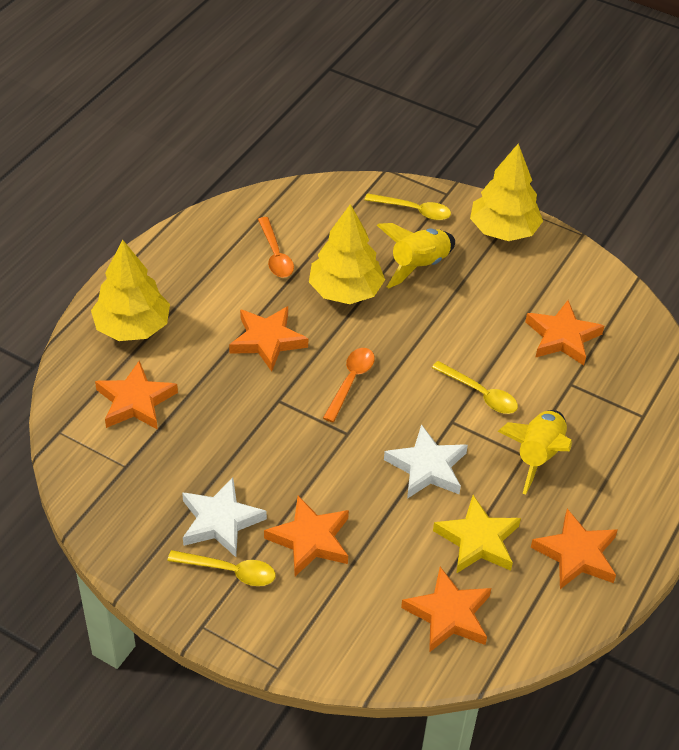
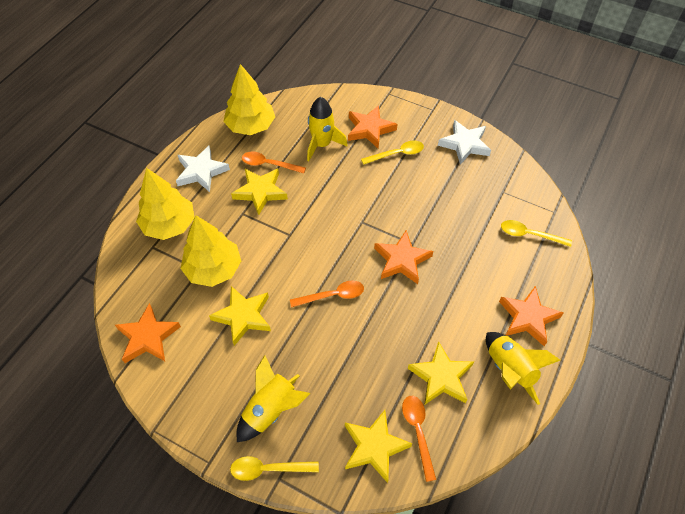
orange spoon: [258,217,294,277] [323,348,375,422] = 2 -> [242,151,306,174] [290,281,364,308] [402,396,436,482] = 3
orange star: [95,361,178,430] [229,306,308,372] [264,496,349,576] [401,567,491,653] [525,300,604,365] [531,509,618,589] = 6 -> [115,303,181,363] [348,105,398,149] [374,230,433,284] [499,286,564,346] = 4
yellow rocket: [377,223,455,288] [498,410,572,495] = 2 -> [236,355,310,442] [307,97,348,161] [486,332,560,405] = 3
yellow star: [433,495,521,574] = 1 -> [209,286,271,346] [231,168,288,215] [345,410,412,483] [408,341,474,405] = 4

